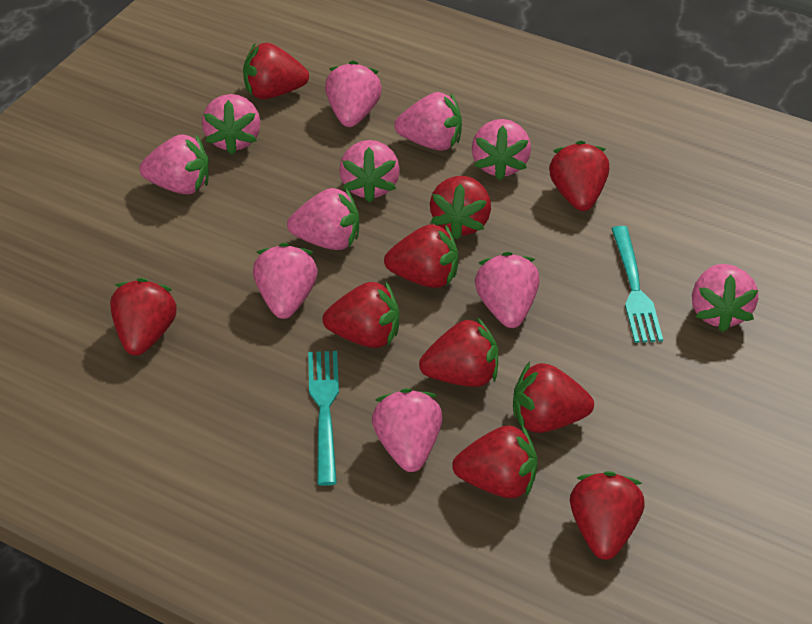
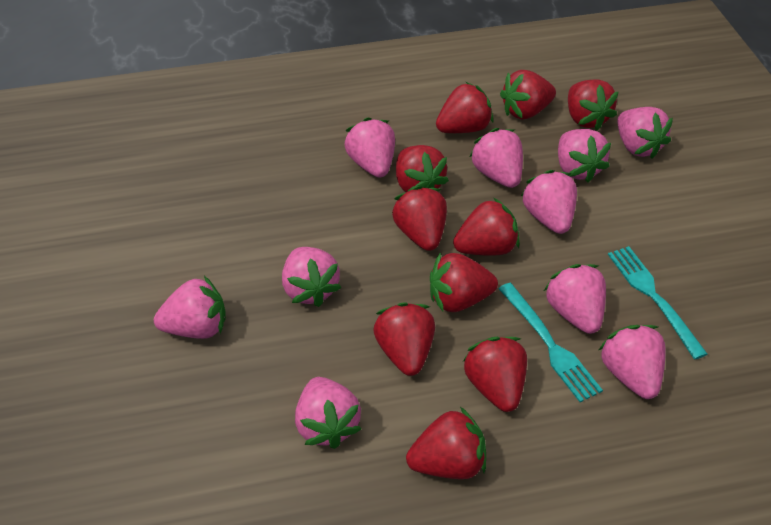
pink strawberry: [139,134,209,195] [202,94,261,155] [253,243,318,319] [287,188,359,250] [325,61,382,127] [339,140,400,203] [372,388,443,472] [394,92,462,151] [472,119,531,181] [475,252,540,328] [692,264,758,332] = 11 -> [154,276,226,339] [282,247,341,307] [295,377,361,449] [345,117,395,178] [469,128,523,188] [521,170,577,234] [544,264,606,334] [558,129,611,183] [599,325,666,399] [617,107,673,159] = 10

